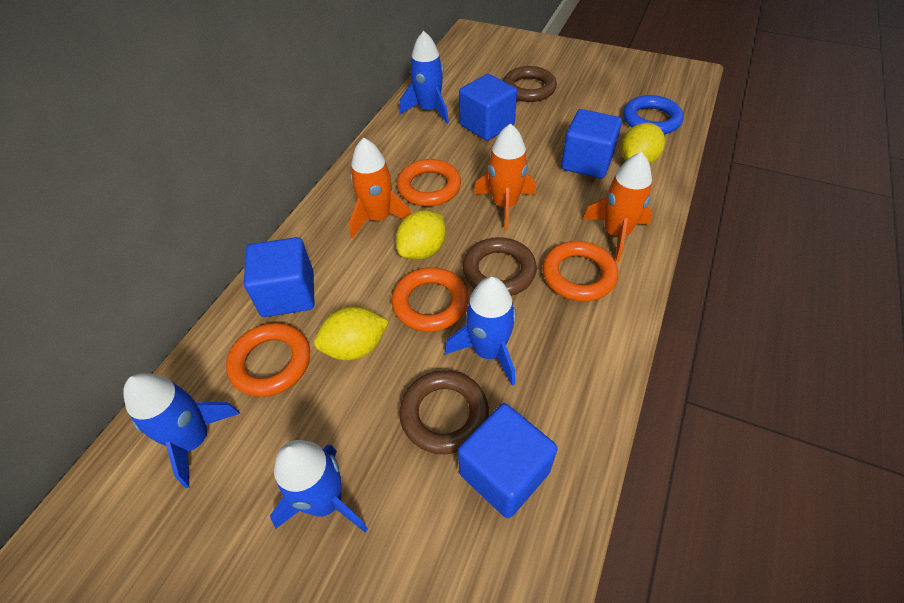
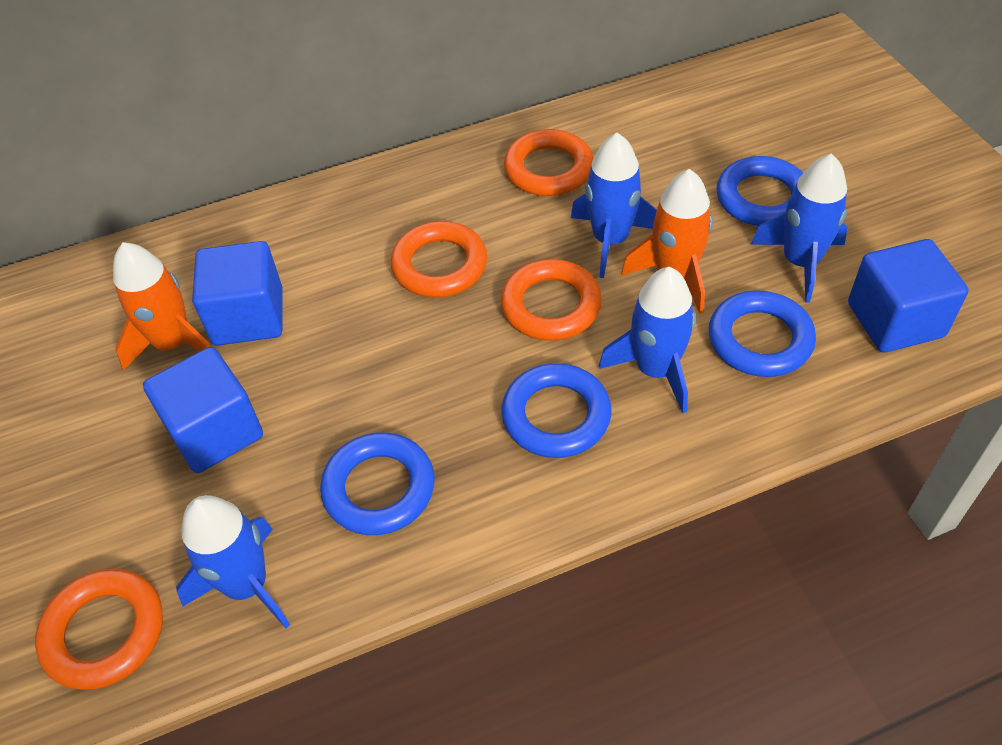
blue cube: [244,237,314,317] [458,403,558,518] [459,74,517,141] [561,109,622,179] = 4 -> [143,347,263,473] [192,241,282,345] [848,239,968,352] = 3
blue ring: [623,95,684,134] = 1 -> [320,432,435,535] [501,363,612,458] [709,290,816,377] [717,156,803,226] = 4
brown ring: [399,370,489,454] [463,237,537,296] [503,66,557,102] = 3 -> none = 0
orange rocket: [349,137,411,239] [474,123,536,231] [583,152,652,262] = 3 -> [113,242,211,370] [621,169,713,313] = 2
yellow lemon: [314,307,389,360] [396,210,446,260] [621,123,665,164] = 3 -> none = 0

